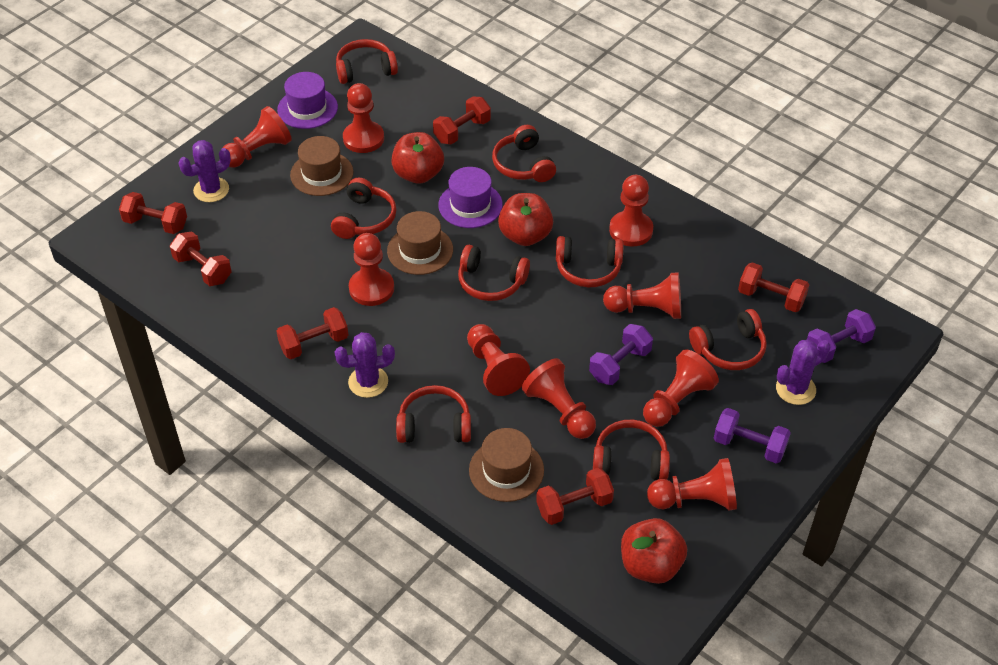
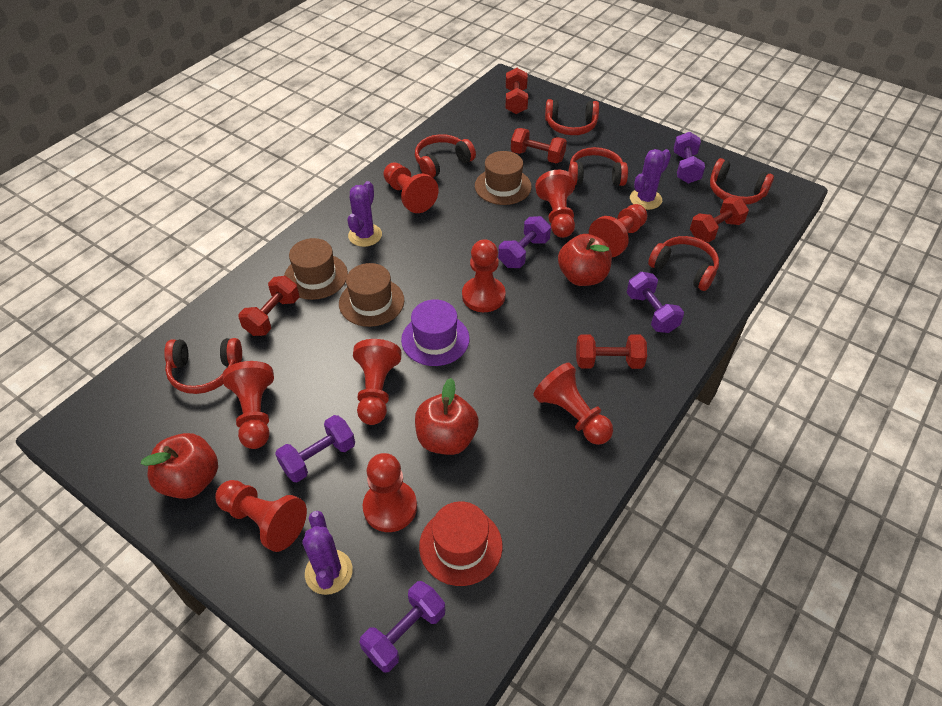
purple dumbbell: [589,324,653,385] [714,408,791,463] [807,309,876,363] = 3 -> [275,415,355,482] [359,581,445,673] [498,216,551,268] [627,272,684,333] [674,132,705,183] = 5
purple hat: [277,72,338,129] [438,167,503,228] = 2 -> [401,299,470,366] = 1
red dumbbell: [119,192,187,234] [170,231,232,286] [276,307,348,359] [433,96,491,145] [536,468,614,525] [738,262,809,312] = 6 -> [238,276,299,336] [506,68,528,114] [511,128,567,163] [576,334,647,369] [690,197,749,242] = 5
red hat: none = 0 -> [419,501,503,586] = 1
red headphones: [331,178,396,239] [336,39,398,84] [396,385,471,443] [458,245,530,301] [492,125,556,182] [556,236,624,287] [593,420,670,480] [689,309,767,370] = 8 -> [164,338,242,394] [415,134,476,178] [545,99,599,135] [569,147,628,186] [648,236,719,291] [710,158,774,205] = 6

